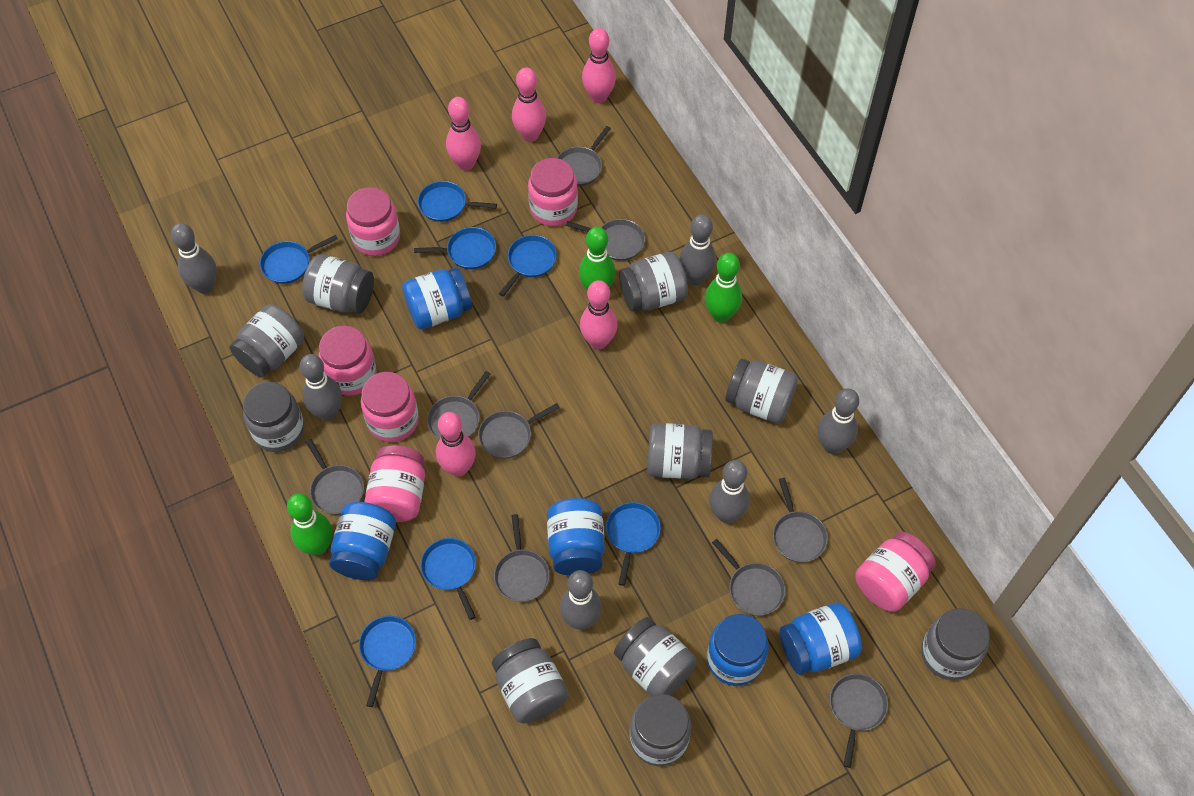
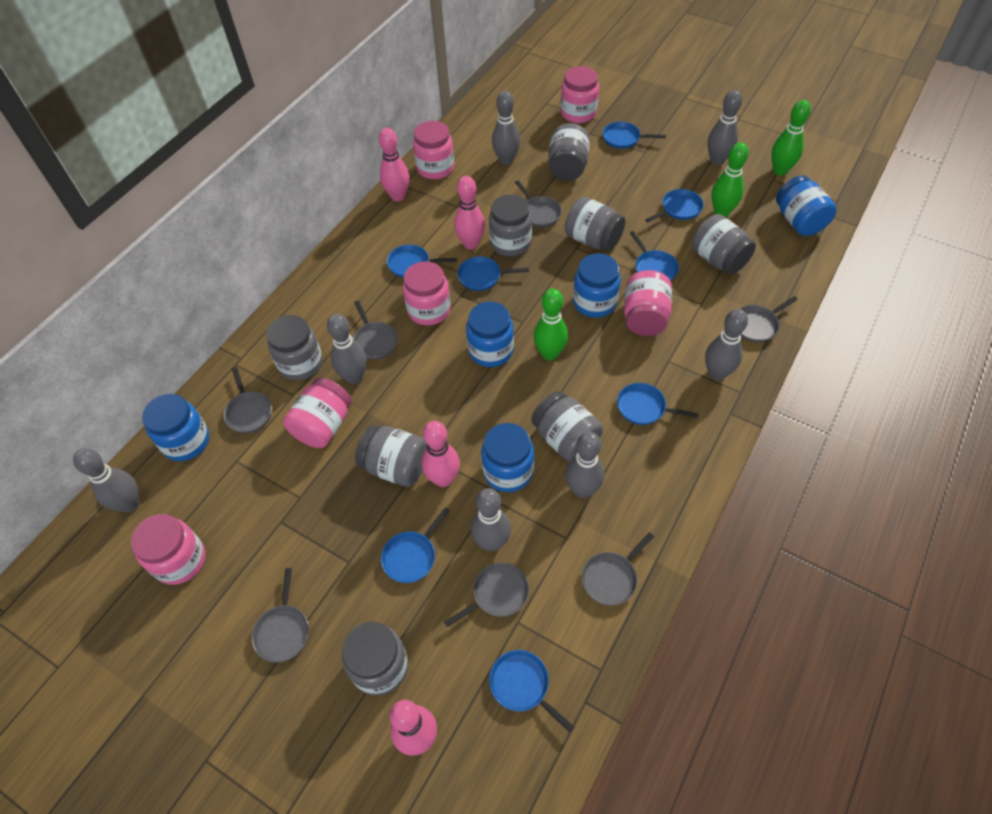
blue pan: [260,235,338,284] [359,616,416,707] [414,227,496,269] [418,181,497,222] [420,538,476,620] [499,235,557,296] [606,502,661,586] = 7 -> [381,507,450,583] [387,245,457,278] [458,256,529,291] [489,650,574,733] [603,121,666,149] [617,383,699,425] [630,231,679,281] [645,189,704,222] = 8
grey bowling pin: [171,223,217,294] [300,354,342,421] [560,570,602,630] [680,214,716,285] [709,460,750,523] [818,388,859,454] = 6 -> [73,448,140,512] [327,314,367,384] [471,488,511,551] [492,91,520,165] [565,432,604,498] [705,309,748,381] [708,90,742,165] = 7
grey jar: [230,304,304,377] [243,382,304,452] [302,254,374,314] [492,638,568,724] [614,617,697,696] [619,252,688,312] [630,694,691,766] [647,423,713,479] [725,359,798,423] [921,608,990,680] = 10 -> [266,315,323,380] [342,622,408,696] [355,424,427,487] [489,195,532,256] [531,391,603,462] [548,123,590,181] [565,197,625,252] [692,214,756,275] = 8
grey pan: [306,439,364,515] [427,371,491,439] [478,403,560,459] [494,514,550,602] [557,126,611,186] [566,219,645,261] [712,539,786,616] [773,478,828,562] [830,673,888,768] = 9 -> [223,367,272,434] [252,568,309,662] [353,300,398,360] [444,562,529,627] [515,180,562,227] [582,532,654,605] [739,296,798,343] = 7
pink bowling pin: [436,412,476,477] [446,97,481,171] [512,67,546,142] [580,280,617,349] [582,28,616,103] = 5 -> [379,128,409,202] [390,700,437,756] [422,421,460,487] [454,176,485,250] = 4

